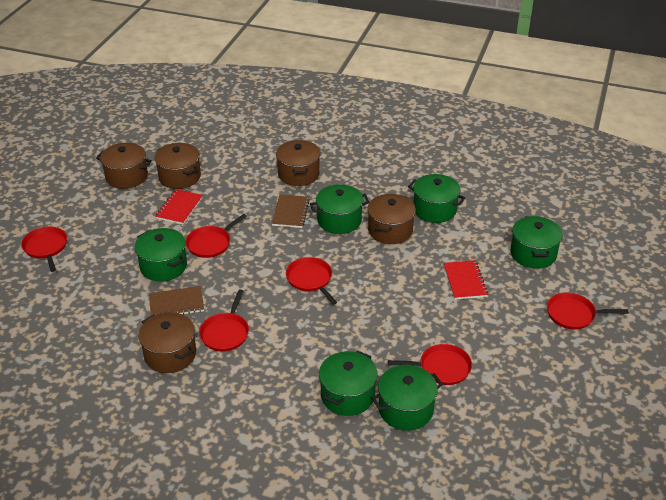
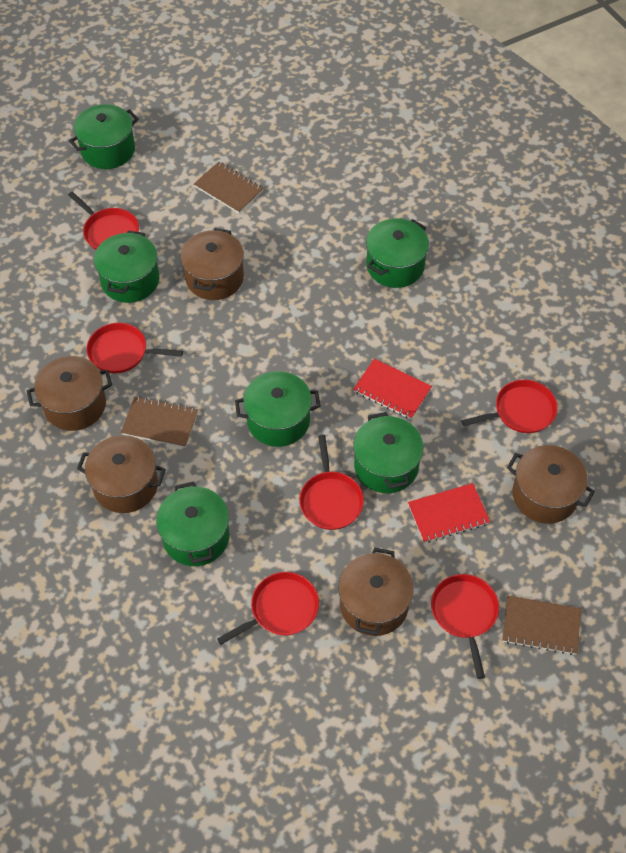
brown notebook: [149,286,204,316] [272,195,310,228] = 2 -> [121,396,198,448] [194,162,264,214] [502,596,581,655] = 3

